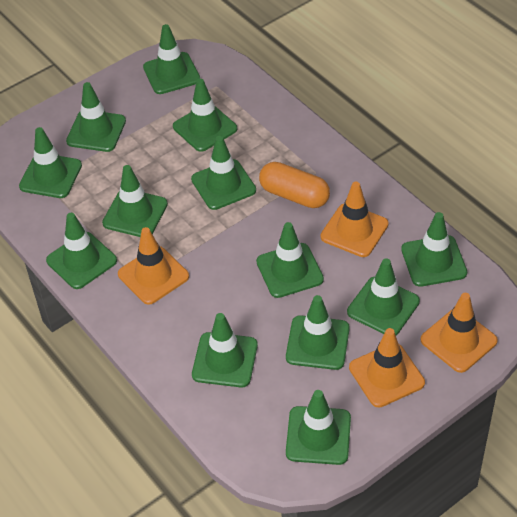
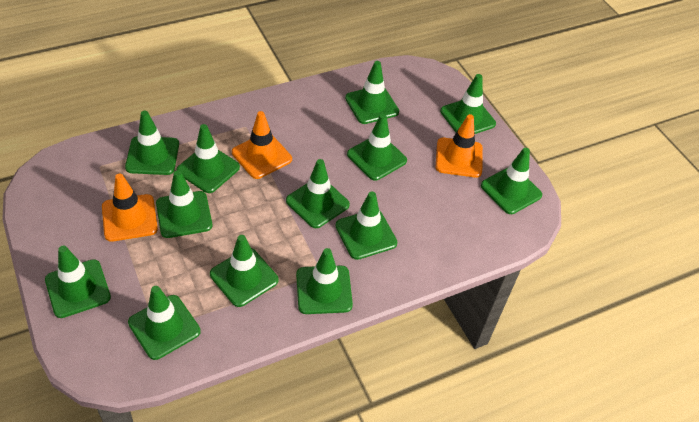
orange capsule: [259,162,330,208] = 1 -> none = 0
orange traffic cone: [118,227,189,305] [320,182,389,257] [349,328,425,408] [421,293,498,373] = 4 -> [102,174,158,242] [232,111,292,179] [436,114,483,178] = 3

